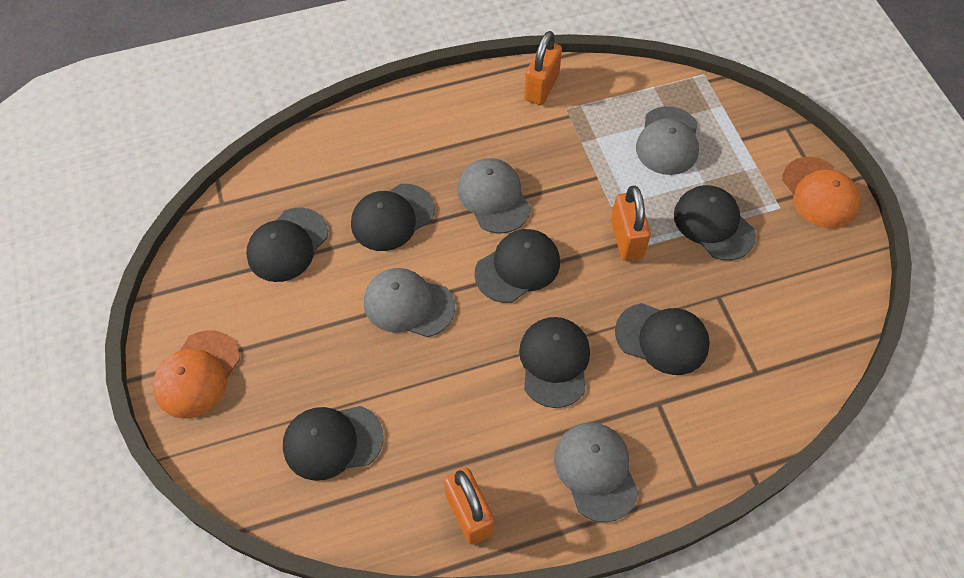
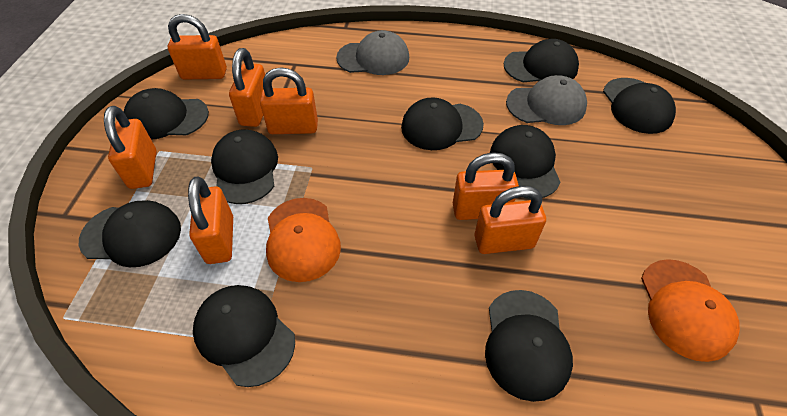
black cap: [246,207,328,282] [283,406,383,481] [351,184,435,251] [475,229,560,303] [519,317,590,408] [615,303,710,375] [674,185,756,261] = 7 -> [79,200,181,267] [124,88,209,140] [193,285,295,387] [211,129,278,204] [401,97,484,150] [485,290,573,402] [490,125,560,199] [504,39,579,82] [603,78,676,134] = 9
grey cap: [364,268,455,337] [457,158,531,233] [554,422,639,522] [636,106,699,175] = 4 -> [336,30,409,75] [506,75,587,125] = 2
orange padlock: [444,468,494,545] [524,31,562,105] [611,186,651,261] = 3 -> [104,106,157,189] [168,14,227,79] [188,176,233,264] [229,48,265,127] [260,67,318,134] [453,152,519,220] [475,186,546,254] = 7

